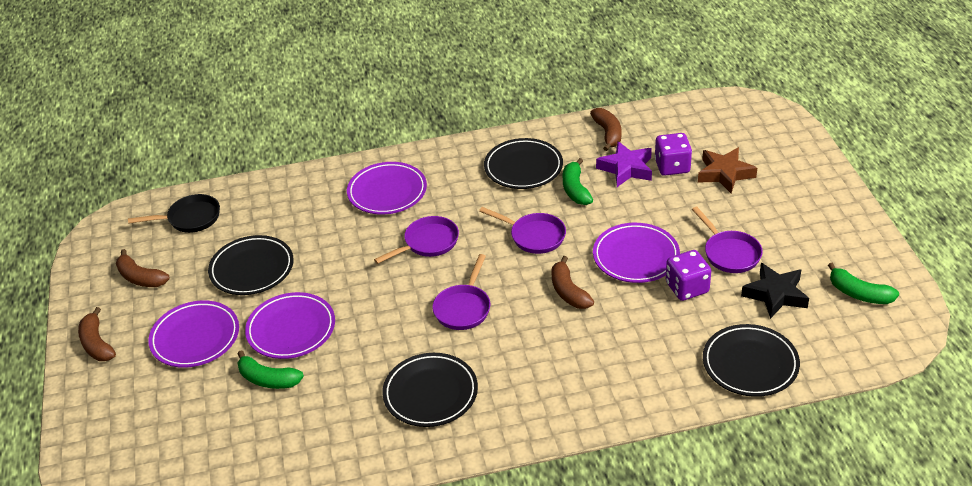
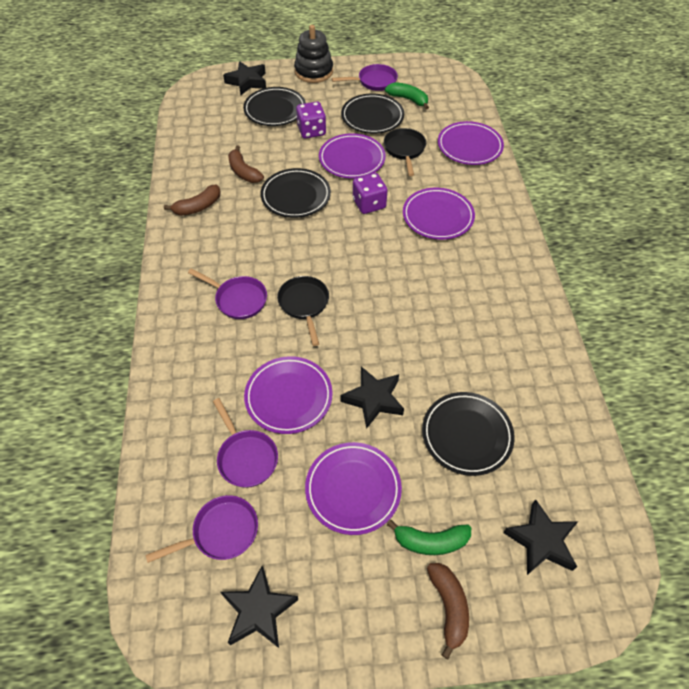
black pan: [128,194,220,233] = 1 -> [277,276,329,346] [384,128,426,176] = 2
black stacking toy: none = 0 -> [294,25,333,83] = 1
black star: [741,263,809,319] = 1 -> [220,566,298,648] [223,61,266,95] [340,366,404,429] [503,499,578,575] = 4
brown banana: [78,307,116,361] [116,249,170,287] [552,256,594,309] [590,108,622,151] = 4 -> [164,185,221,216] [228,145,264,183] [427,563,469,659] = 3
brown star: [698,147,757,193] = 1 -> none = 0
green banana: [237,350,304,389] [563,158,593,205] [828,263,899,304] = 3 -> [385,82,429,109] [387,520,471,555] = 2
purple plate: [148,300,239,368] [245,292,335,359] [347,162,427,214] [593,223,680,283] = 4 -> [244,356,332,434] [305,442,402,535] [319,133,386,179] [403,188,475,240] [438,121,504,165] = 5
purple star: [596,141,652,187] = 1 -> none = 0

